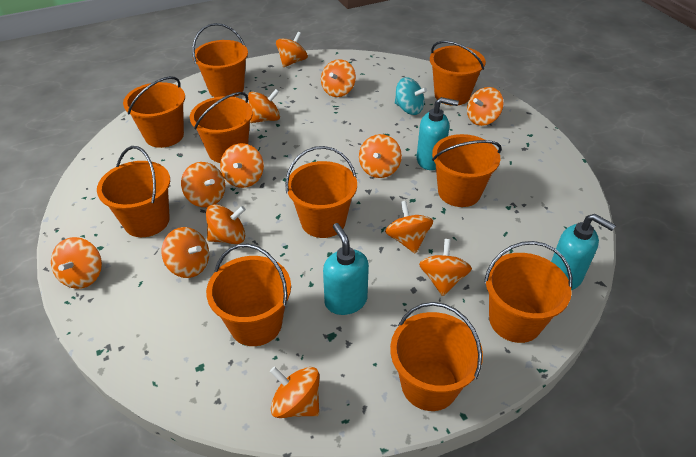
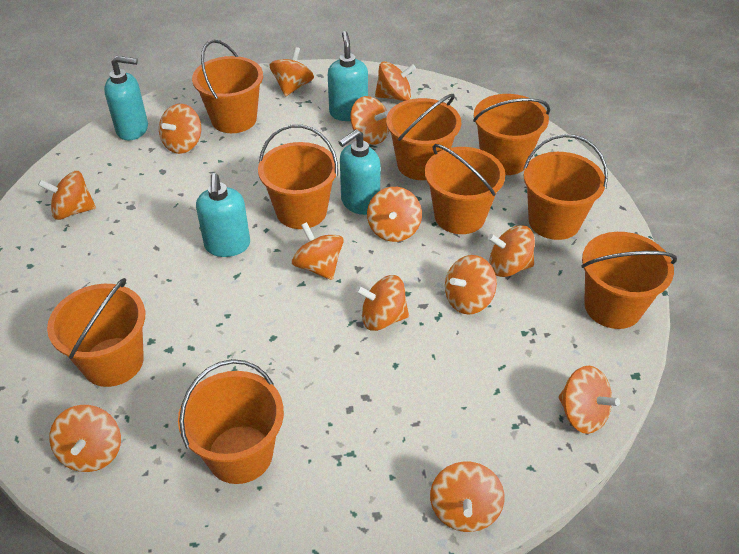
orange bucket: [97,146,170,237] [123,76,185,148] [190,92,253,163] [192,23,248,97] [206,244,291,346] [285,146,357,238] [390,302,483,411] [430,41,486,106] [432,134,502,207] [484,241,572,343] = 10 -> [47,278,145,387] [178,359,284,484] [192,40,263,133] [258,124,338,229] [386,94,461,180] [425,144,505,234] [473,94,550,175] [523,134,608,240] [581,232,677,329] = 9
turquoise soap dispenser: [323,223,369,315] [417,97,459,170] [551,214,616,290] = 3 -> [104,56,148,141] [196,173,250,257] [328,31,368,121] [339,129,381,215] = 4
turquoise spinning top: [395,77,427,115] = 1 -> none = 0

